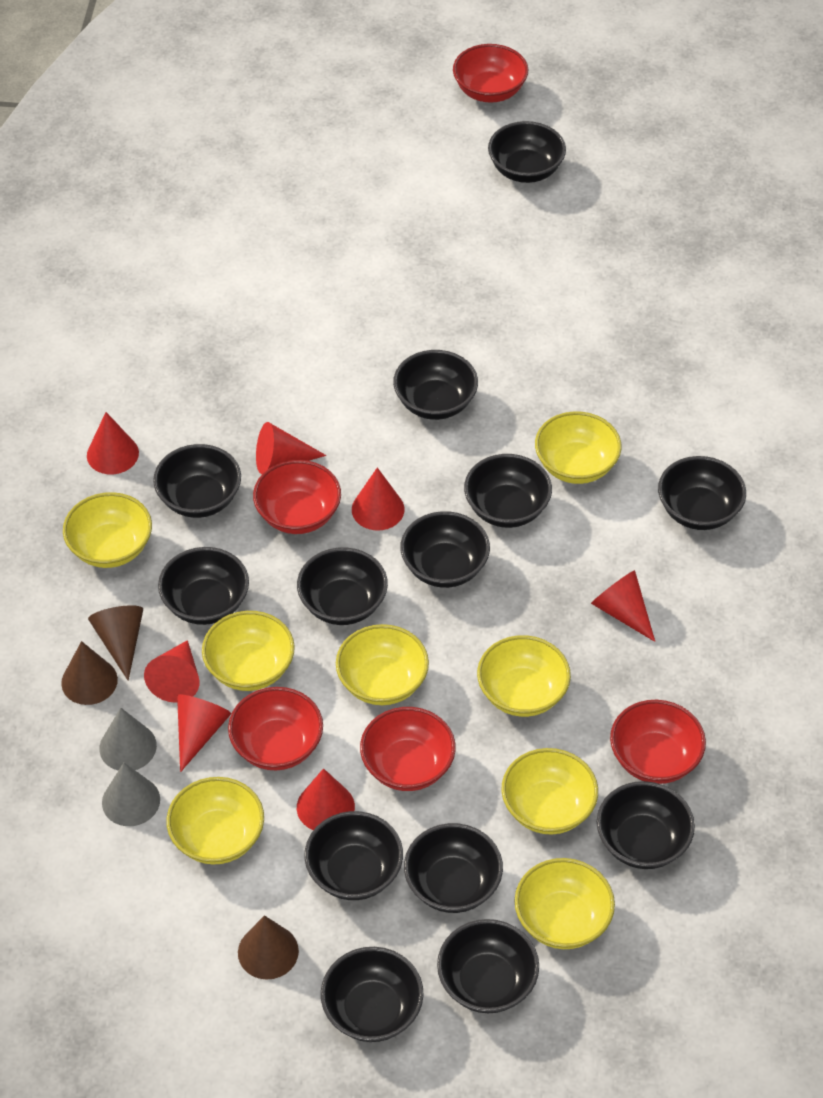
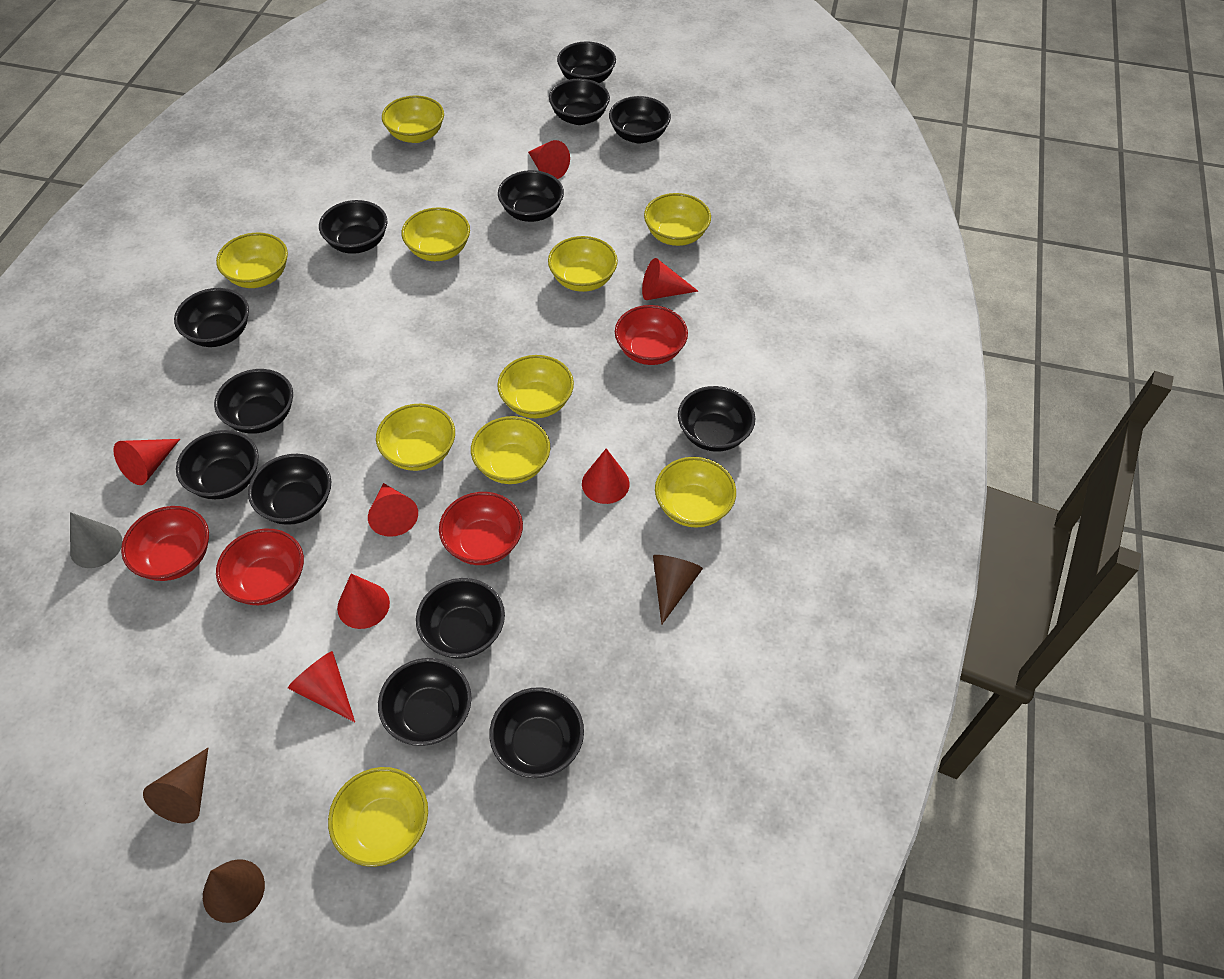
grey cone: [99,708,157,771] [102,763,160,826] = 2 -> [70,512,122,568] = 1
red bowl: [228,687,323,770] [253,460,341,534] [360,707,456,791] [453,44,528,103] [610,700,706,784] = 5 -> [121,506,209,581] [216,528,304,605] [439,492,523,565] [615,305,688,365] = 4
yellow bowl: [63,492,152,568] [167,777,264,865] [202,611,295,691] [336,624,429,705] [477,635,571,717] [501,748,598,834] [514,858,615,949] [535,411,622,484] = 8 -> [216,233,288,288] [328,767,428,867] [376,404,455,471] [382,95,444,143] [402,207,470,261] [471,416,550,484] [497,355,574,418] [548,236,618,292] [644,193,711,246] [655,457,736,528] = 10

